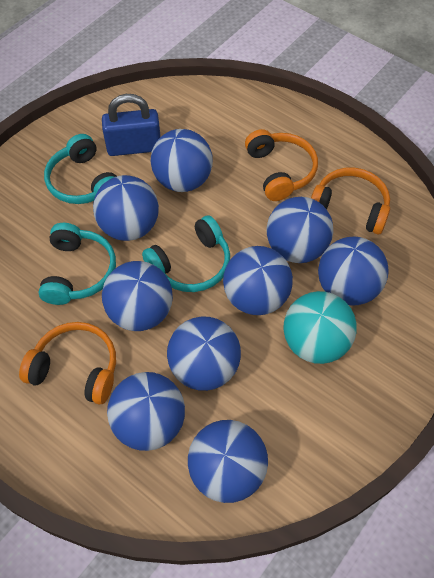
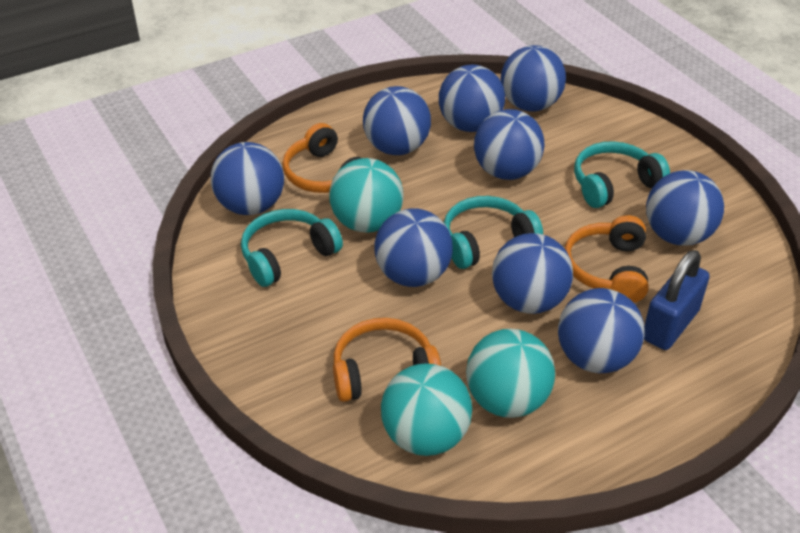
turquoise ball: [283,291,356,364] = 1 -> [329,158,403,233] [381,363,472,456] [466,329,555,418] = 3

